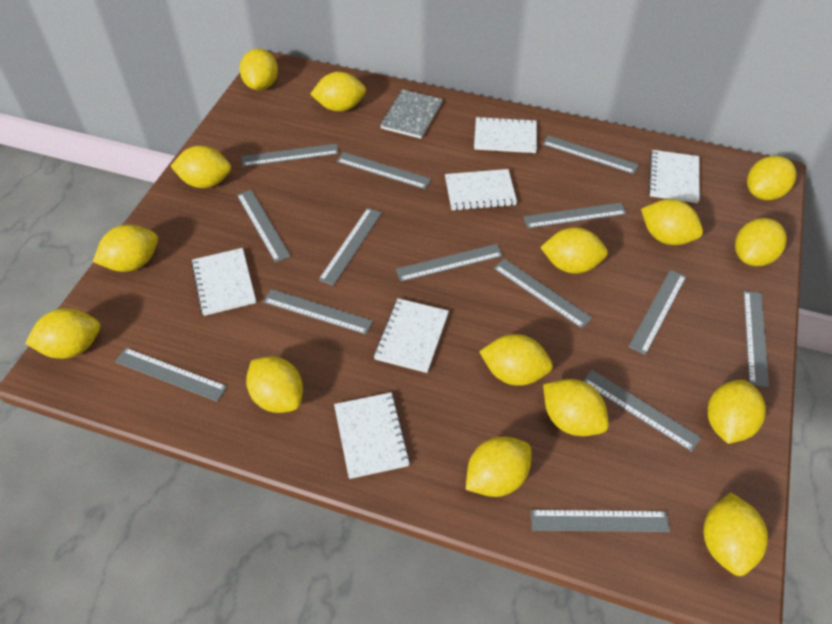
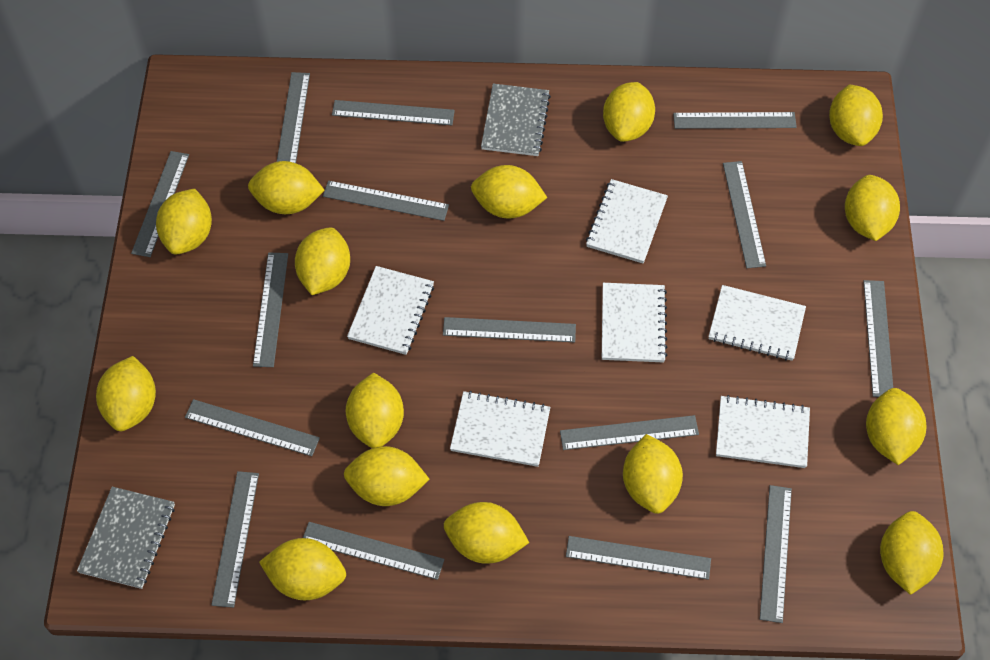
grey notebook: [380,90,442,139] = 1 -> [77,487,175,589] [481,84,551,156] = 2
grey ruler: [115,348,227,402] [237,190,291,262] [241,144,339,167] [263,289,373,335] [319,208,382,286] [336,152,431,189] [396,244,503,282] [494,259,592,328] [523,203,627,228] [531,510,670,532] [543,135,639,174] [583,370,701,452] [628,270,686,355] [743,291,769,388] = 14 -> [131,151,189,257] [185,399,320,456] [211,471,259,608] [253,253,288,367] [277,72,310,163] [303,522,444,580] [323,181,449,221] [332,100,455,125] [443,317,576,342] [560,415,699,450] [566,536,711,580] [673,112,797,129] [723,161,766,268] [760,485,792,623] [863,280,893,397] = 15

